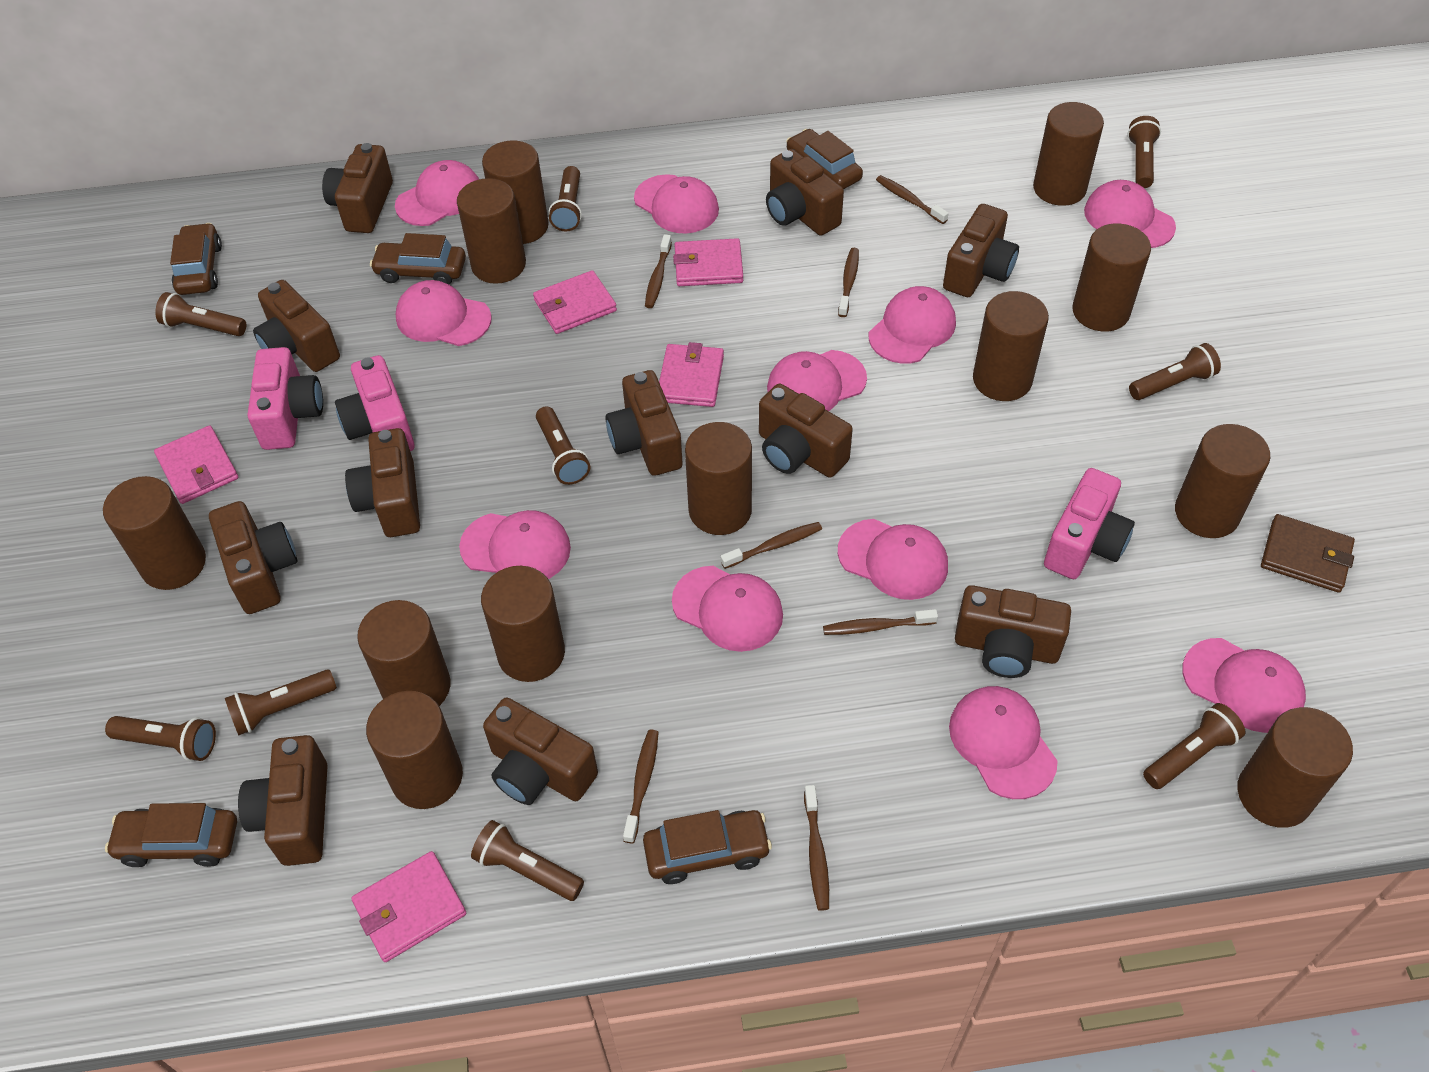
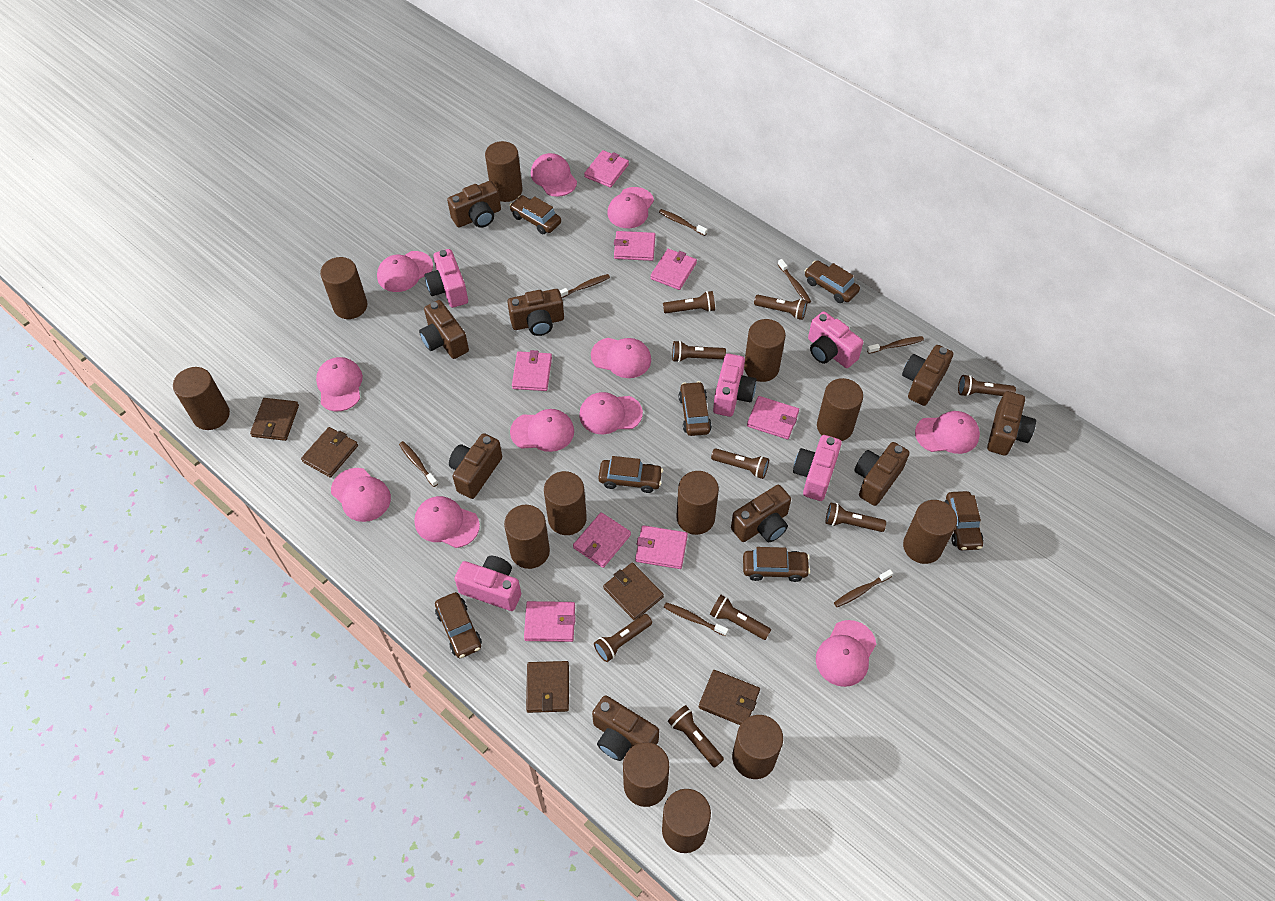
brown camera: [209,501,297,614] [238,735,328,866] [253,280,340,372] [322,143,393,233] [345,428,420,537] [483,697,598,805] [606,370,683,476] [759,384,853,478] [766,149,844,236] [943,204,1019,297] [955,585,1071,678] = 11 -> [419,300,469,359] [447,181,501,228] [449,433,502,499] [507,289,564,336] [592,695,659,761] [731,485,791,542] [854,442,910,506] [902,345,953,406] [987,391,1036,456] = 9
brown car: [105,803,237,867] [170,223,222,295] [370,233,466,285] [643,810,772,884] [786,129,863,190] = 5 -> [435,592,482,658] [509,195,561,234] [598,456,663,493] [679,381,712,436] [743,547,810,582] [805,260,860,303] [945,491,984,550] = 7
brown wallet: [1261,514,1355,593] = 1 -> [250,398,299,441] [301,427,358,478] [526,661,569,713] [603,562,664,621] [699,670,760,725] = 5
pink camera: [248,347,323,450] [335,355,415,452] [1044,468,1135,579] = 3 -> [425,249,468,308] [454,556,521,611] [713,354,756,417] [793,435,842,501] [808,311,863,368] = 5
pink wallet: [154,425,238,504] [351,851,466,962] [533,270,617,334] [659,342,724,407] [673,238,743,286] = 5 -> [512,350,552,391] [524,601,576,642] [573,512,631,568] [584,150,629,188] [614,231,655,261] [635,525,688,569] [651,249,697,290] [747,396,799,439] = 8

